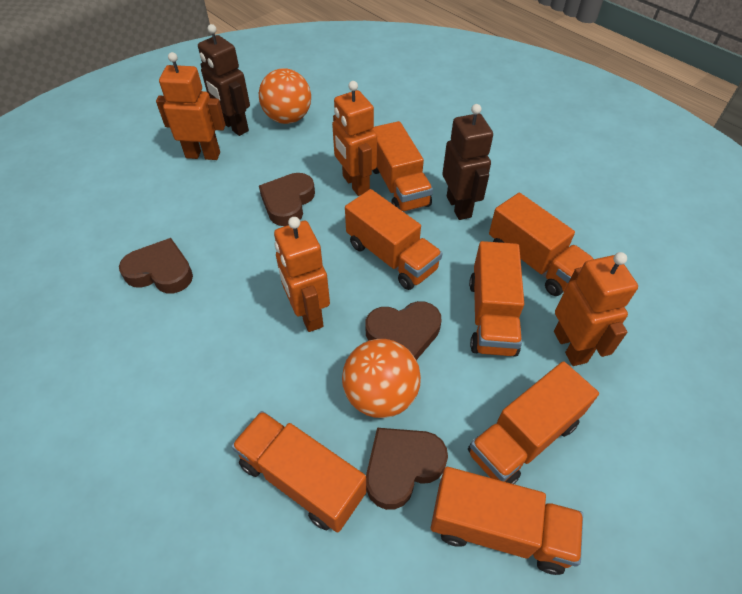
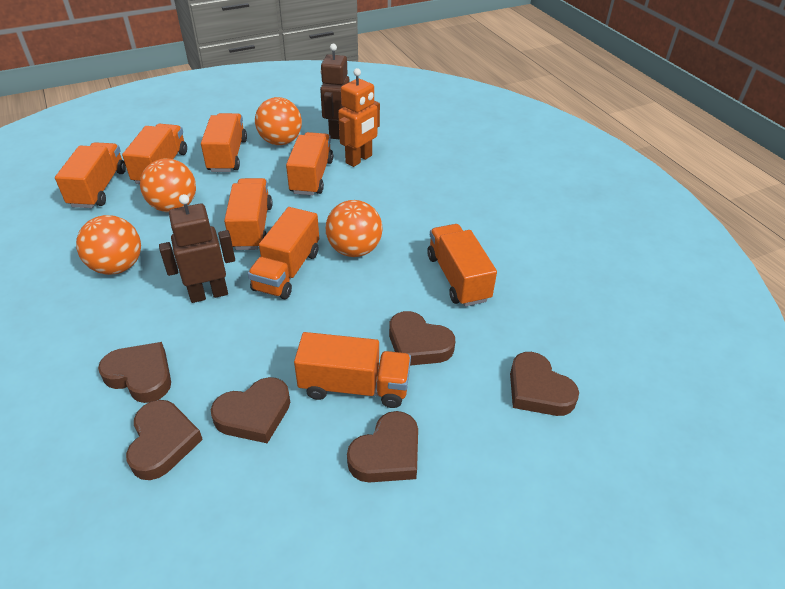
brown heart: [119,238,193,293] [259,173,315,226] [366,301,441,360] [366,428,448,510] = 4 -> [98,342,171,403] [126,400,203,480] [211,377,290,444] [347,411,418,483] [389,311,455,366] [510,352,579,416] = 6
orange ball: [259,68,311,124] [342,339,421,418] = 2 -> [76,215,141,275] [140,158,196,212] [255,97,302,145] [326,200,383,257] = 4
orange robot: [156,52,225,160] [274,217,330,332] [332,81,377,196] [554,252,638,366] = 4 -> [338,68,380,167] = 1
orange truck: [231,411,366,533] [345,189,442,290] [372,121,433,212] [431,467,583,575] [468,361,599,484] [469,241,524,357] [489,193,593,296] = 7 -> [55,142,126,208] [122,124,187,184] [201,113,247,172] [224,178,273,250] [248,207,319,299] [286,132,333,195] [294,332,411,408] [427,224,497,307] = 8

